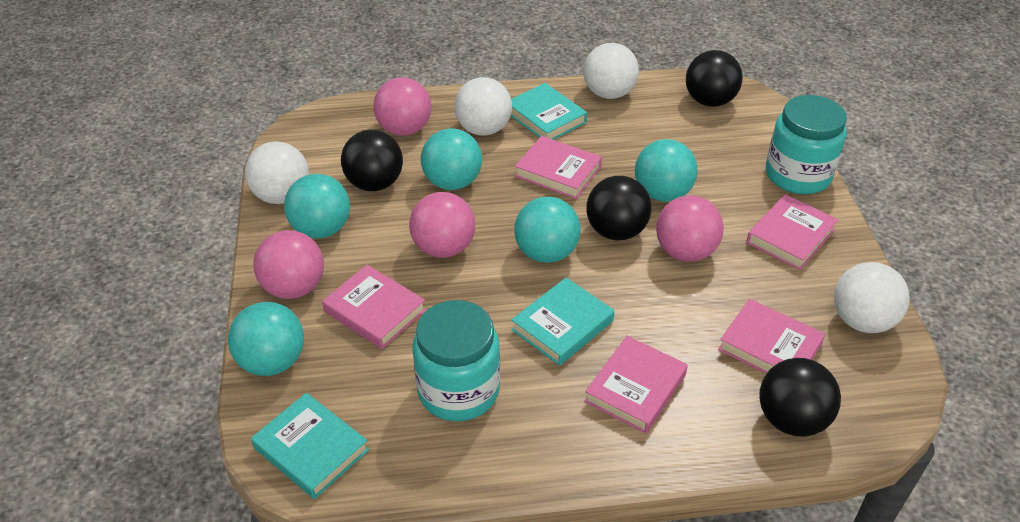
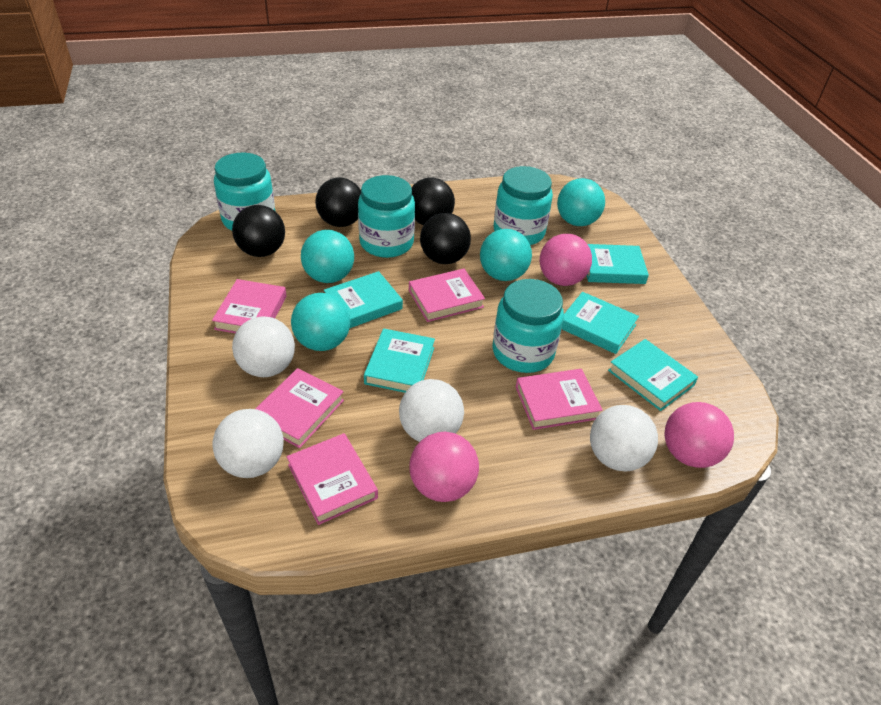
pink ball: [253,230,324,299] [373,77,431,136] [409,192,475,258] [656,195,724,262] = 4 -> [409,432,479,502] [540,234,592,286] [665,402,734,468] = 3
turquoise ball: [228,302,304,376] [284,174,350,239] [421,128,482,190] [514,197,581,263] [635,139,698,202] = 5 -> [291,293,350,351] [301,230,354,283] [480,229,532,281] [557,178,605,226] = 4
turquoise book: [251,393,369,499] [511,83,587,140] [511,277,615,366] = 3 -> [324,271,403,328] [364,328,435,393] [562,292,639,354] [587,244,649,284] [608,339,698,411] = 5
turquoise jar: [413,300,500,421] [766,95,847,194] = 2 -> [214,153,275,231] [358,175,415,258] [492,279,564,373] [493,166,553,245] = 4

